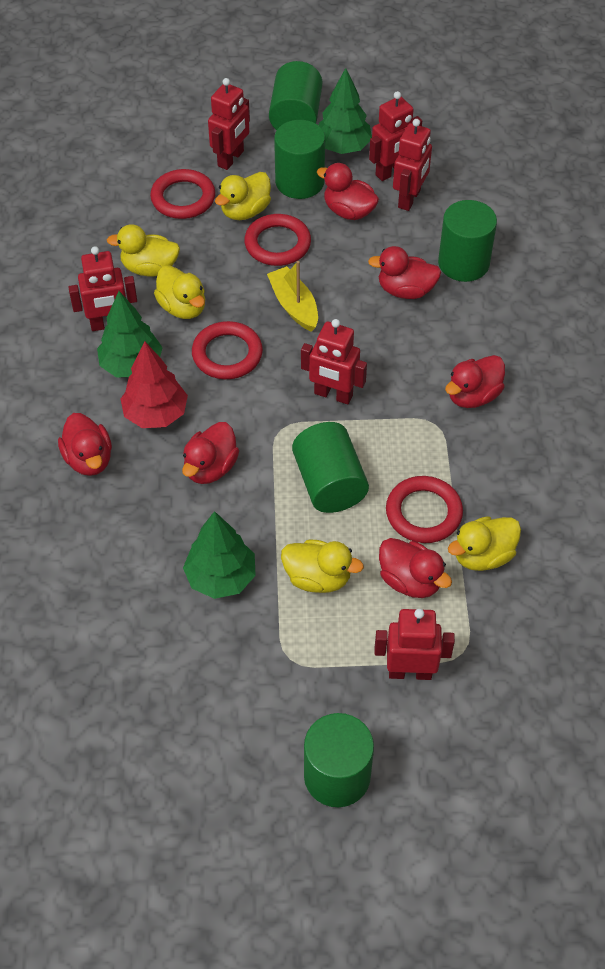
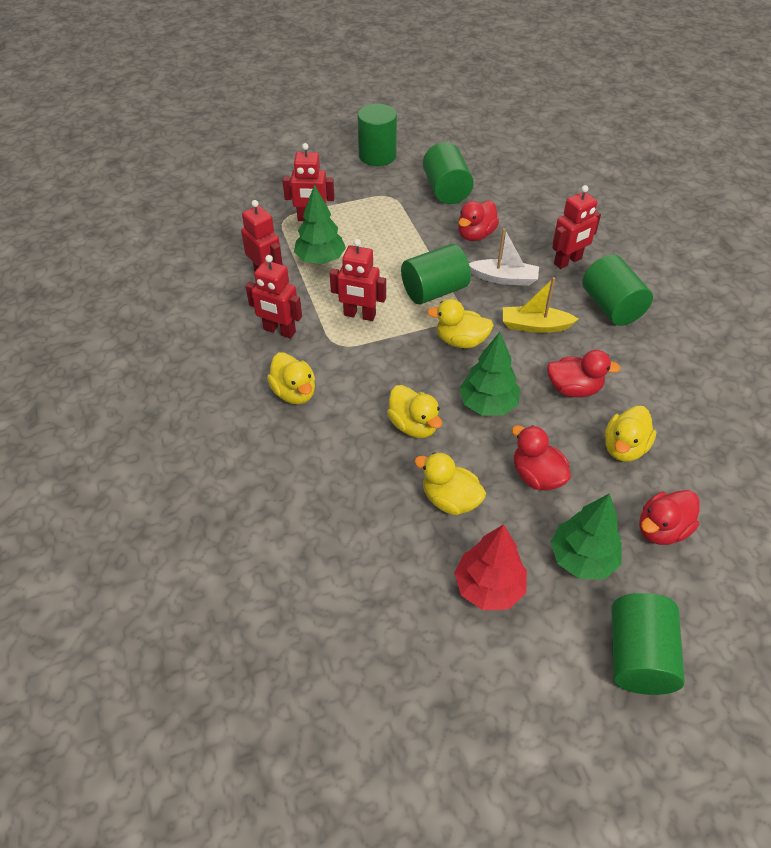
red duck: [58,413,112,476] [182,422,239,484] [317,163,379,220] [368,246,441,299] [379,538,452,598] [445,355,505,408] = 6 -> [458,201,499,241] [512,425,571,491] [547,350,621,397] [639,490,699,545] = 4
red ring: [150,169,215,219] [192,321,263,379] [244,214,311,266] [386,476,463,543] = 4 -> none = 0
red robot: [68,246,137,331] [208,78,250,170] [301,319,367,404] [369,91,422,181] [374,609,455,680] [393,119,432,211] = 6 -> [241,200,283,271] [246,255,302,339] [282,143,335,221] [330,239,386,321] [552,185,601,269] = 5
white boat: none = 0 -> [469,228,539,286] = 1

